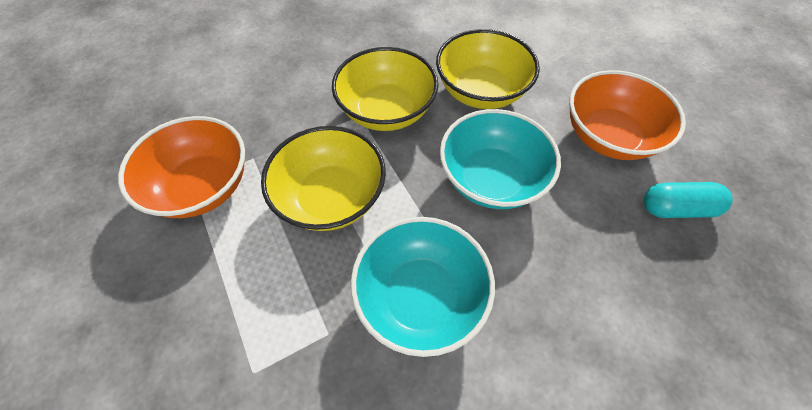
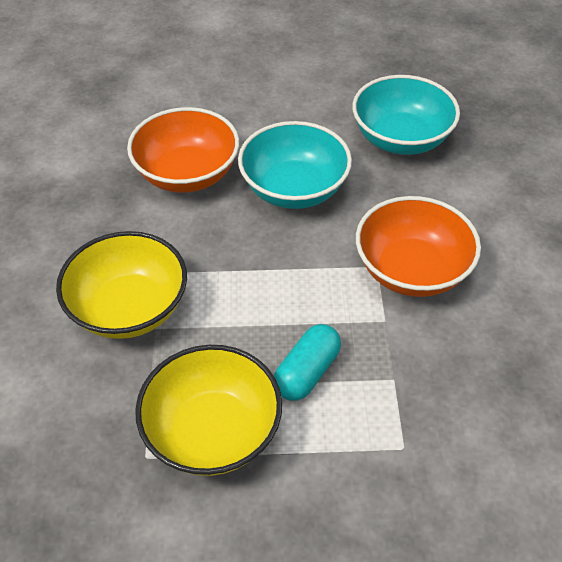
yellow bowl: [261,126,386,231] [332,47,438,131] [436,29,540,109] = 3 -> [56,231,187,339] [135,345,282,476] = 2

